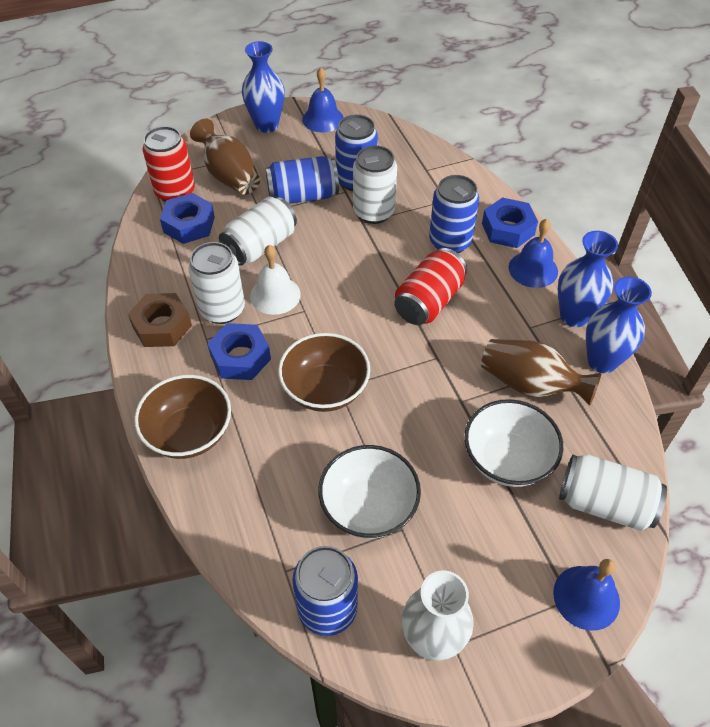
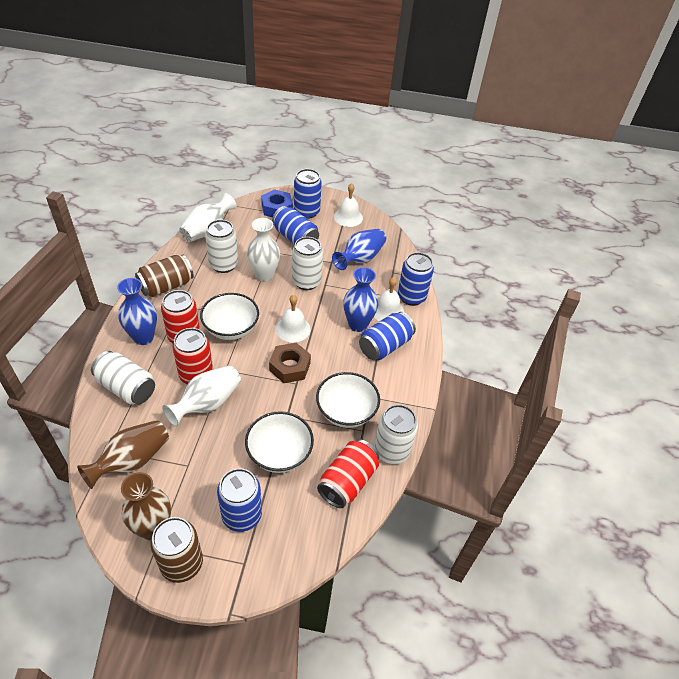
blue bell: [302,68,344,132] [509,219,558,288] [553,559,620,631] = 3 -> none = 0
blue can: [266,156,339,204] [292,546,358,636] [335,115,378,191] [429,175,479,253] = 4 -> [217,468,262,532] [272,206,319,245] [294,169,322,219] [359,312,416,360] [398,252,434,306] = 5
blue nut: [160,193,215,244] [207,323,271,380] [482,197,538,248] = 3 -> [261,189,293,217] = 1
brown bowl: [134,375,231,459] [278,333,370,412] = 2 -> none = 0
brown can: none = 0 -> [135,255,194,297] [150,517,203,583] = 2
red can: [143,126,195,202] [394,248,467,325] = 2 -> [161,290,200,343] [172,328,213,384] [317,439,379,508] = 3
white bell: [250,245,301,315] = 1 -> [276,295,311,343] [334,183,363,227] [374,277,404,321] = 3
white bowl: [318,445,421,539] [464,399,563,487] = 2 -> [200,293,259,340] [245,411,314,473] [316,372,380,428] = 3
white vase: [402,570,474,661] = 1 -> [162,365,241,427] [179,193,237,242] [247,218,280,282] = 3

